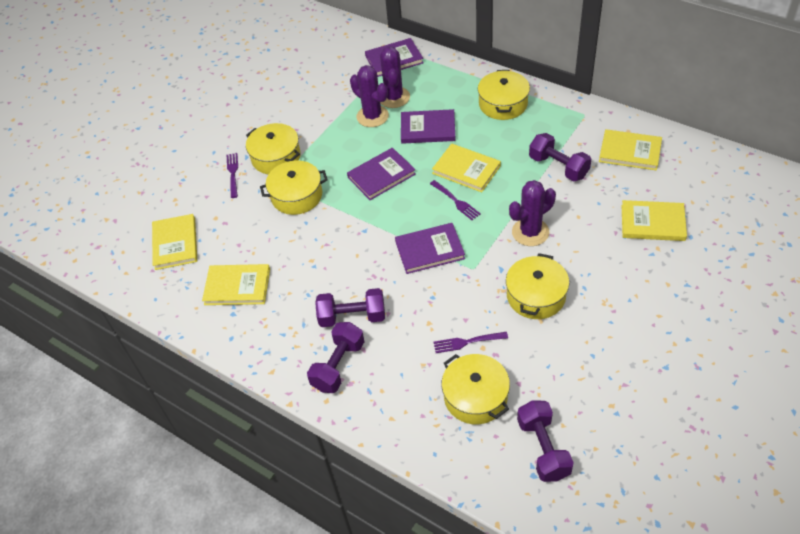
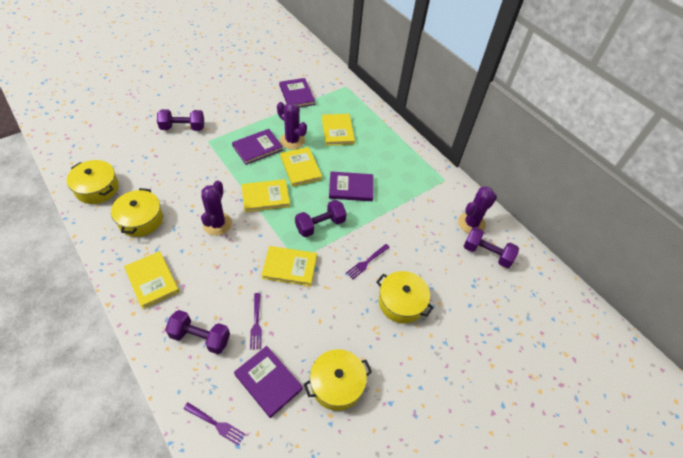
yellow pot: [246,123,301,174] [260,160,328,215] [442,354,510,424] [478,70,530,120] [506,253,569,319] = 5 -> [67,160,119,204] [111,188,163,237] [304,349,372,411] [376,271,434,323] = 4

